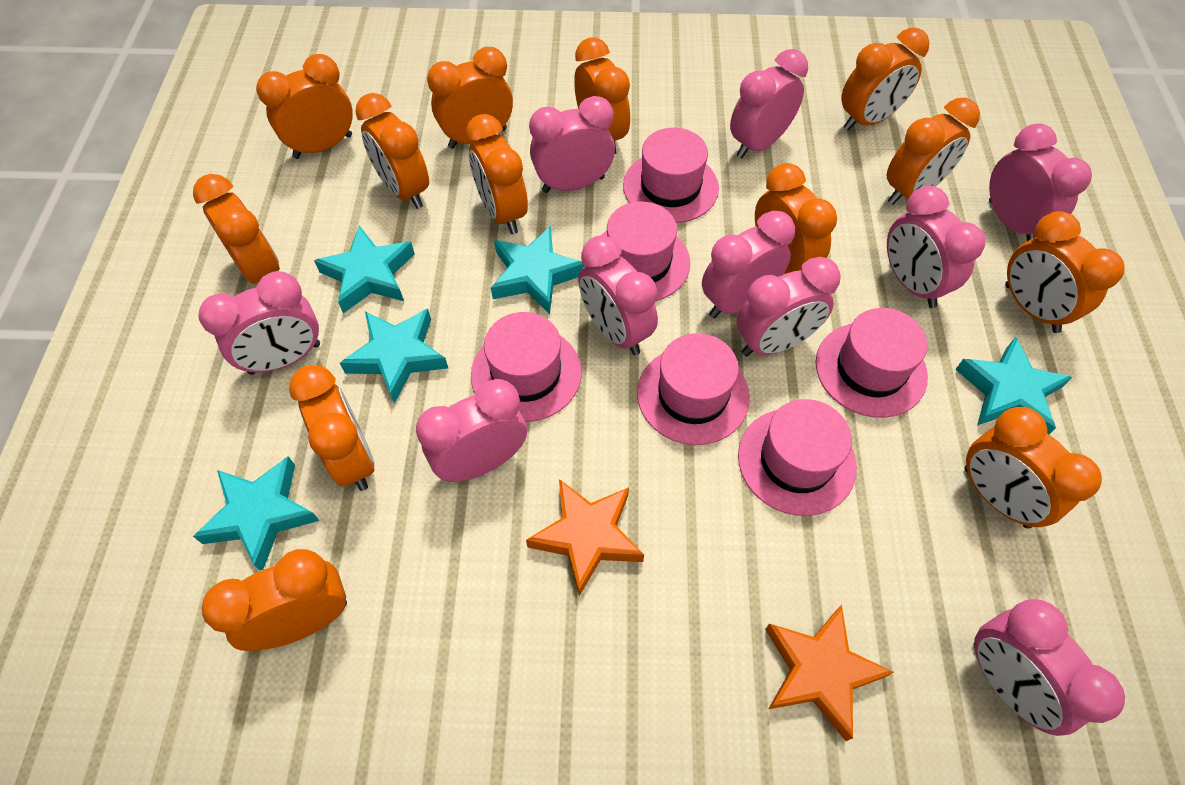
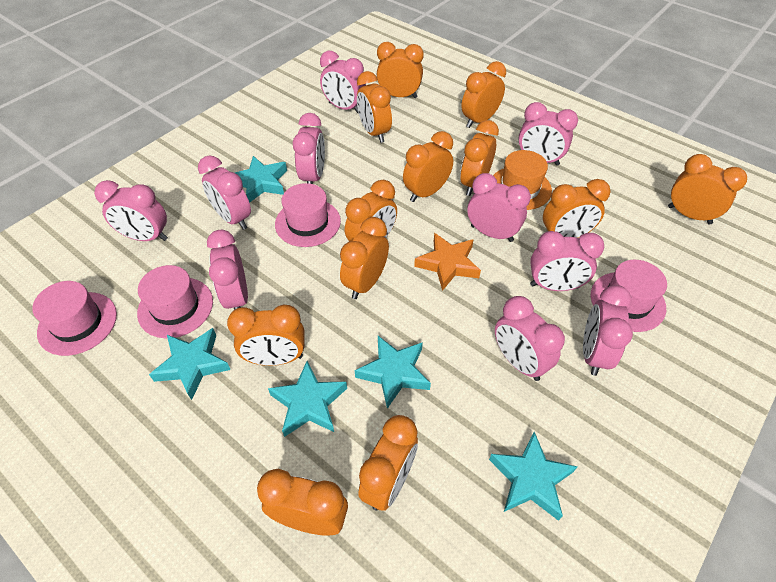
orange clock: [193,174,280,284] [202,549,347,651] [256,54,353,159] [289,365,375,491] [355,93,429,209] [427,47,513,149] [466,114,528,234] [574,37,630,154] [755,163,837,274] [841,28,930,131] [886,98,980,205] [965,407,1102,529] [1005,211,1125,333] = 13 -> [227,305,305,366] [257,469,348,536] [340,217,389,299] [345,180,397,242] [357,71,392,143] [358,415,418,511] [377,42,424,98] [403,131,453,202] [460,120,499,196] [461,61,506,128] [543,179,611,238] [668,154,747,224] = 12
orange hat: none = 0 -> [493,150,552,210] = 1
orange star: [526,479,644,596] [765,605,894,741] = 2 -> [414,233,481,291] = 1
pink hat: [471,312,582,422] [601,202,690,301] [623,128,719,223] [637,333,750,445] [738,399,857,516] [816,308,928,418] = 6 -> [32,281,117,356] [137,265,213,338] [275,183,341,247] [591,260,667,332] = 4

